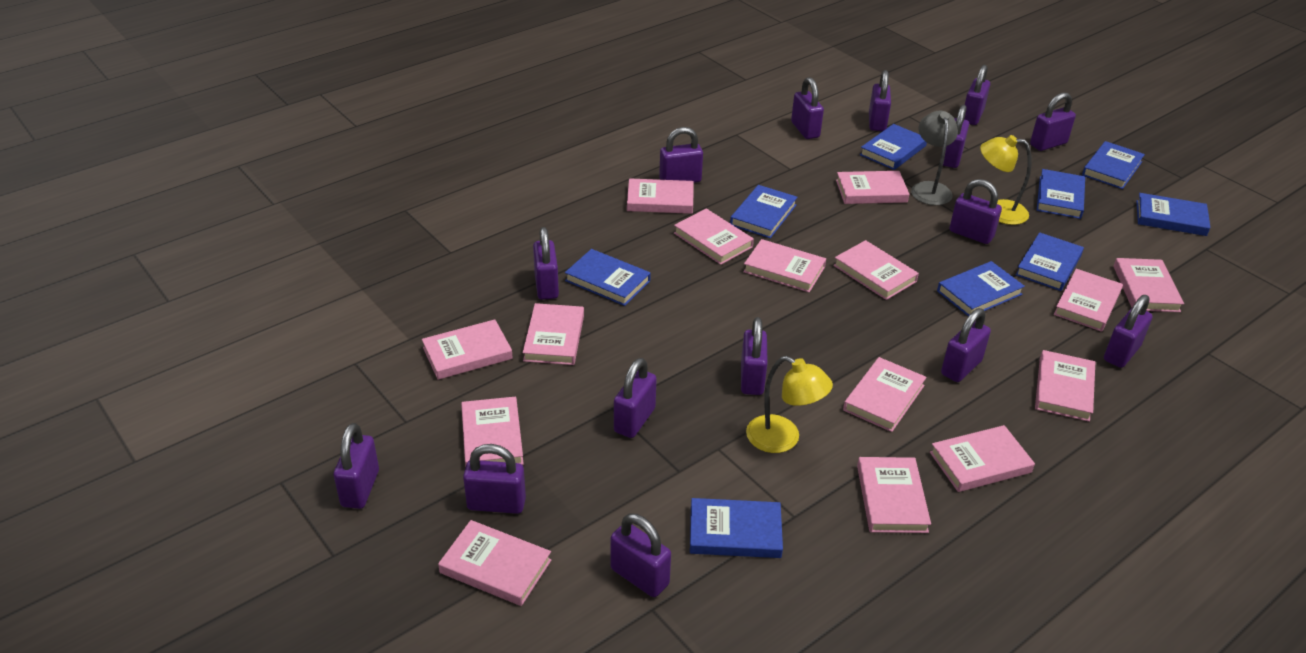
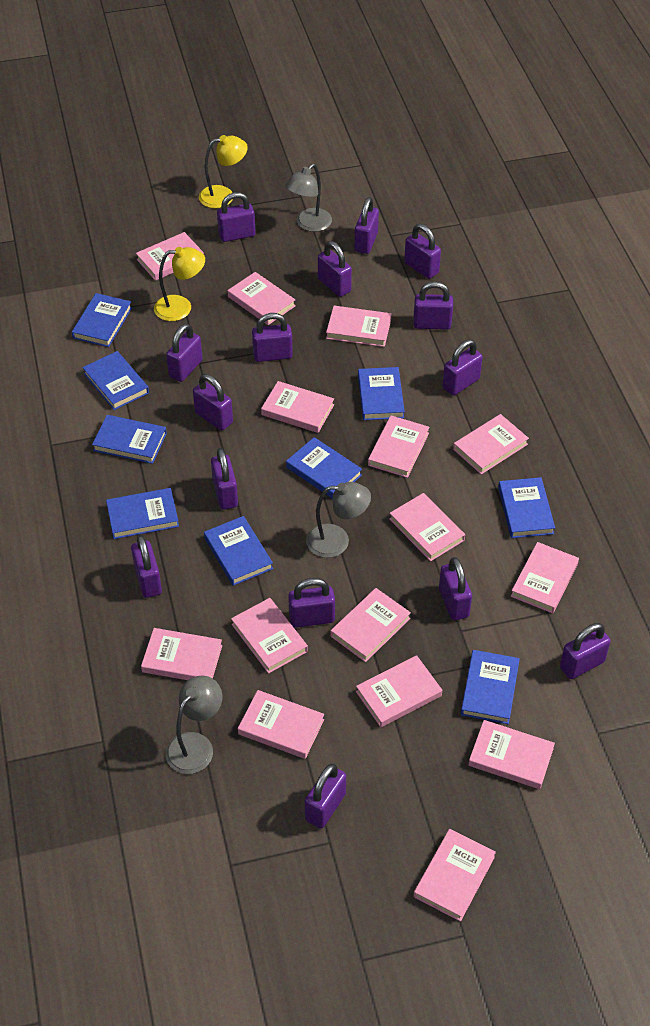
grey lamp: [911,111,958,205] = 1 -> [166,676,222,774] [285,164,332,232] [306,482,371,558] = 3

